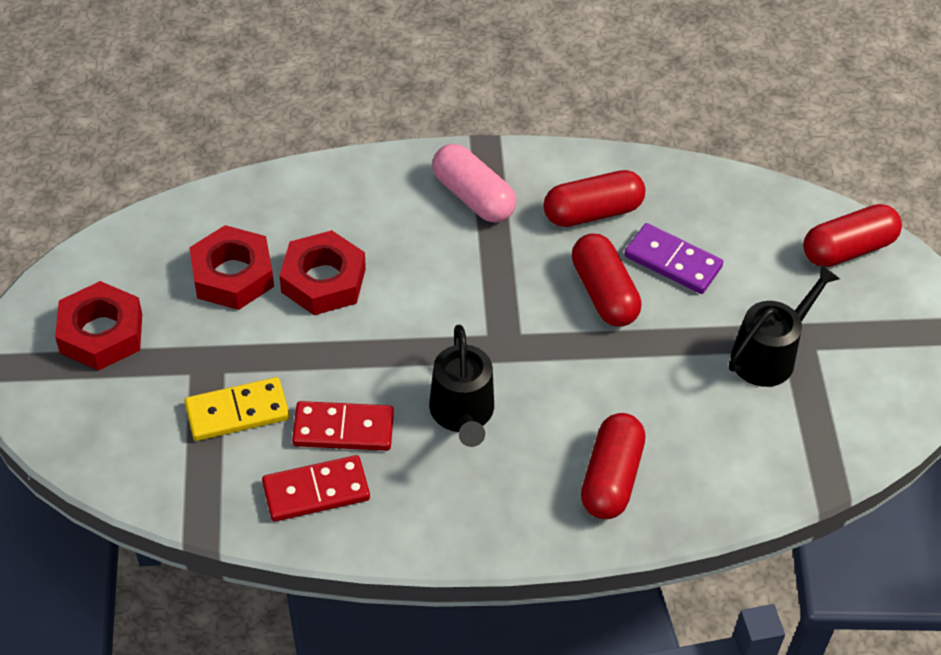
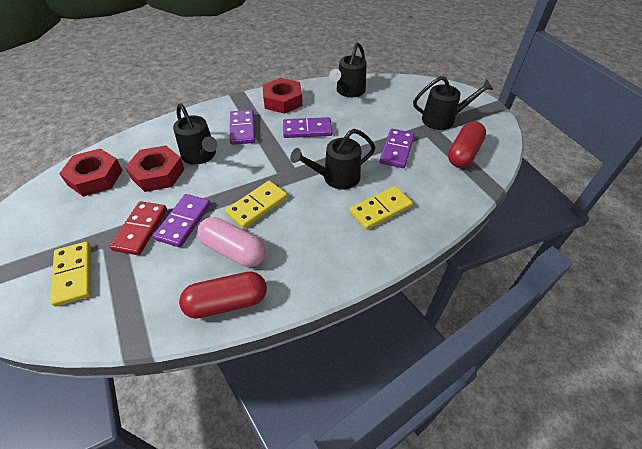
black watering can: [429,325,494,447] [729,264,840,387] = 2 -> [173,103,218,165] [290,129,375,189] [329,43,367,97] [413,76,493,130] = 4
purple domino: [624,223,723,294] = 1 -> [153,194,211,247] [230,110,255,145] [283,117,333,138] [379,129,414,168] = 4
red capsule: [544,170,646,227] [572,234,641,327] [581,413,645,519] [803,204,902,267] = 4 -> [179,271,267,319] [448,121,486,168] = 2
red domino: [262,455,370,522] [292,401,394,451] = 2 -> [109,201,167,255] = 1
yellow domino: [184,377,289,441] = 1 -> [50,242,91,307] [225,181,288,228] [350,186,413,230] = 3

